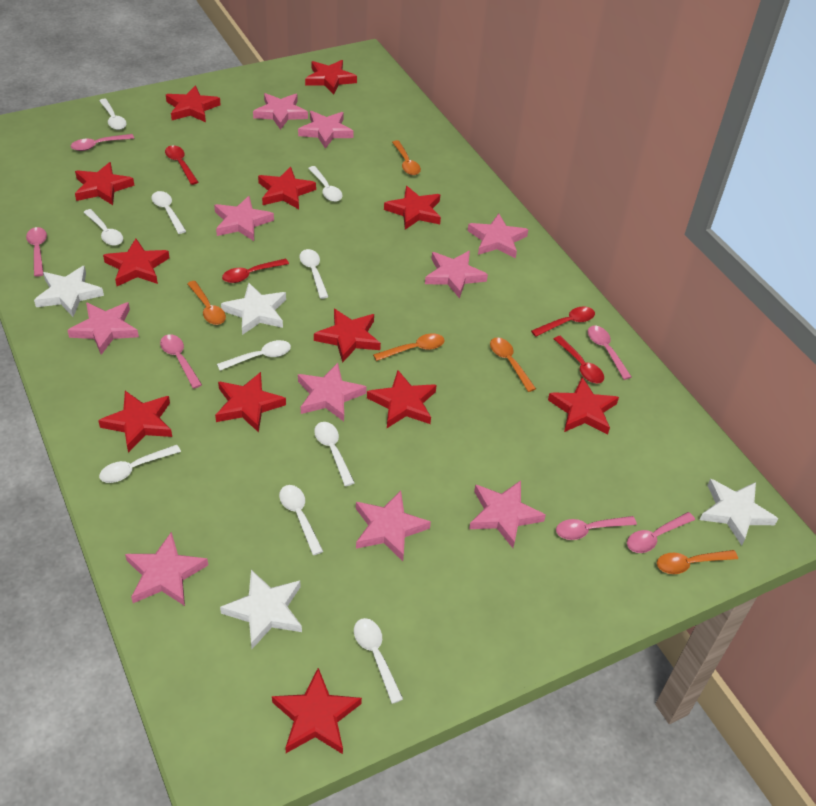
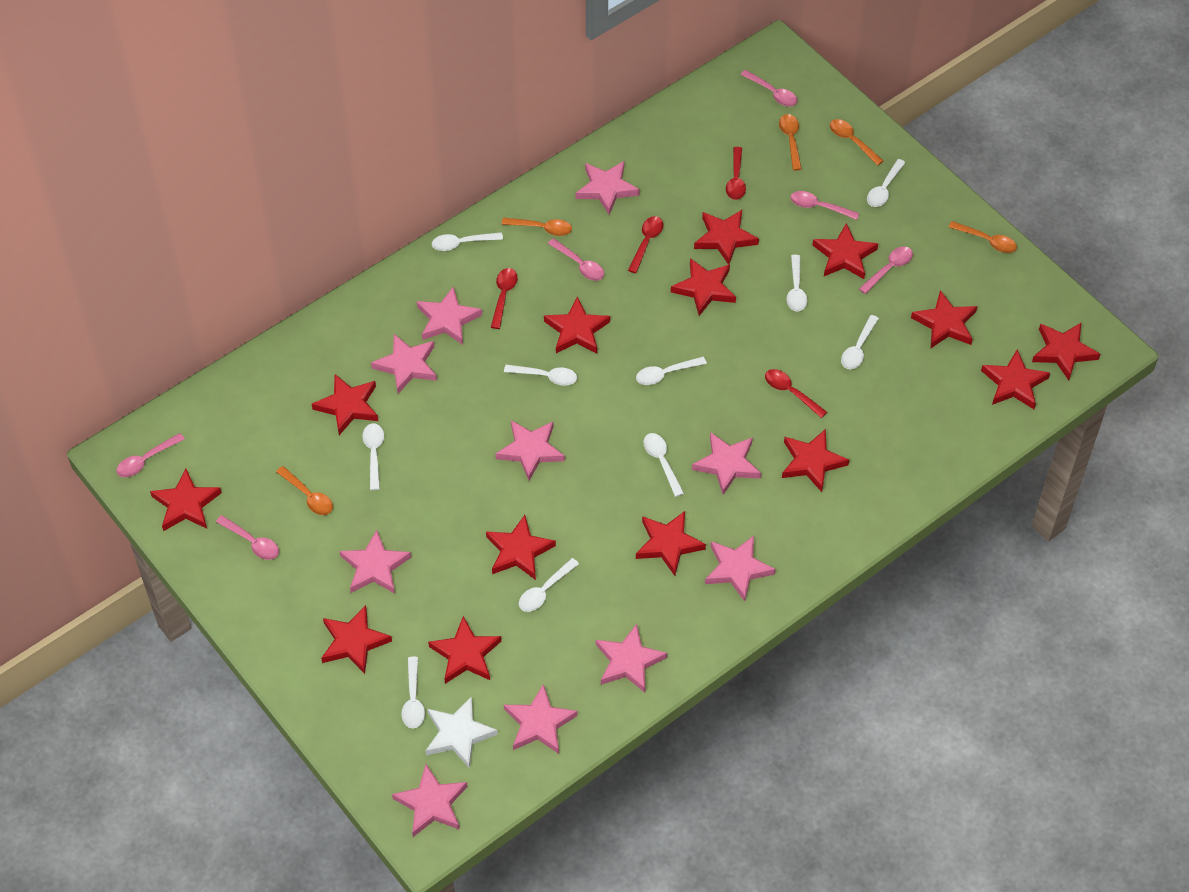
red star: [75,162,134,205] [98,391,172,453] [103,239,169,286] [166,86,221,122] [215,372,286,432] [258,167,316,209] [272,668,362,754] [305,60,357,94] [314,309,381,363] [367,370,437,428] [384,186,441,230] [548,377,619,435] = 12 -> [150,469,222,531] [312,374,378,435] [321,605,392,674] [428,616,501,684] [486,515,556,580] [544,297,610,354] [636,511,706,576] [671,258,736,316] [694,210,759,265] [782,429,849,492] [813,223,878,279] [911,290,977,348] [981,349,1050,409] [1032,323,1100,380] = 14
white star: [34,266,104,317] [220,570,302,649] [221,282,286,335] [700,479,778,545] = 4 -> [425,696,498,769] = 1

